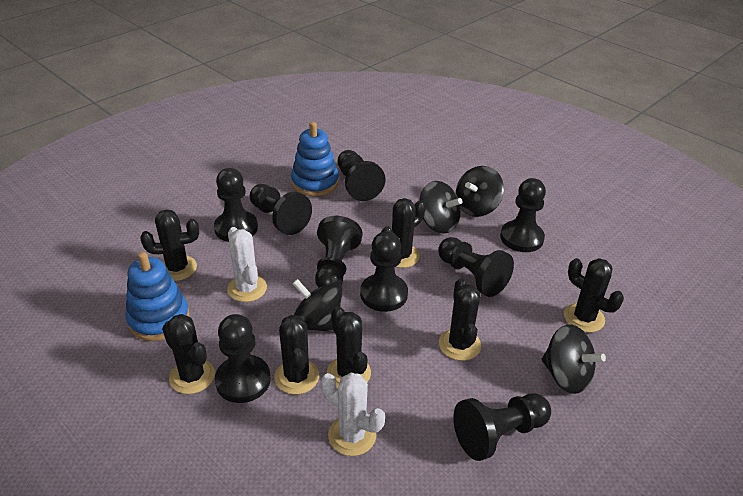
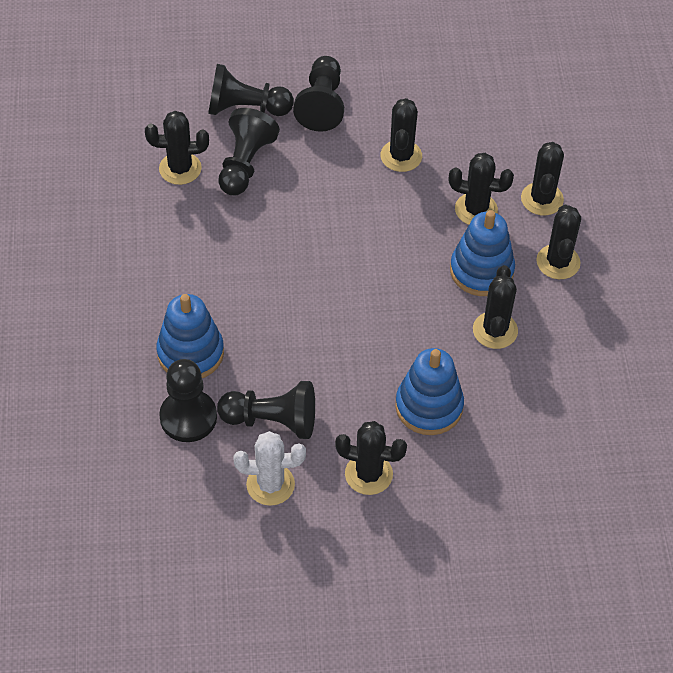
black pawn: [214,168,258,242] [215,314,271,403] [250,184,312,235] [315,216,362,288] [338,150,385,201] [360,231,408,312] [438,237,514,297] [453,393,551,461] [500,178,546,252] = 9 -> [159,359,217,442] [208,64,294,116] [217,381,315,439] [218,108,280,195] [293,56,344,132] = 5
black spinning top: [292,279,342,333] [419,181,463,233] [456,166,504,217] [542,324,606,394] = 4 -> none = 0
blue stacking toy: [125,252,189,341] [291,122,339,196] = 2 -> [157,294,224,378] [395,348,464,435] [450,210,515,296] = 3
white cactus: [227,227,267,302] [321,373,385,456] = 2 -> [234,431,306,506] = 1

